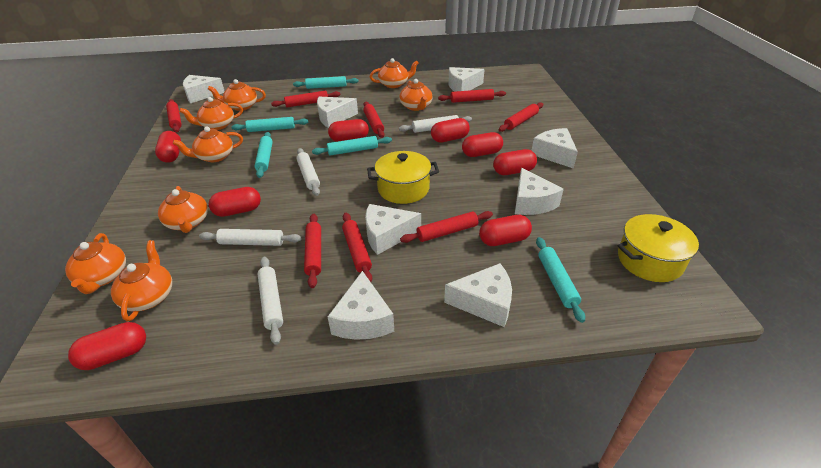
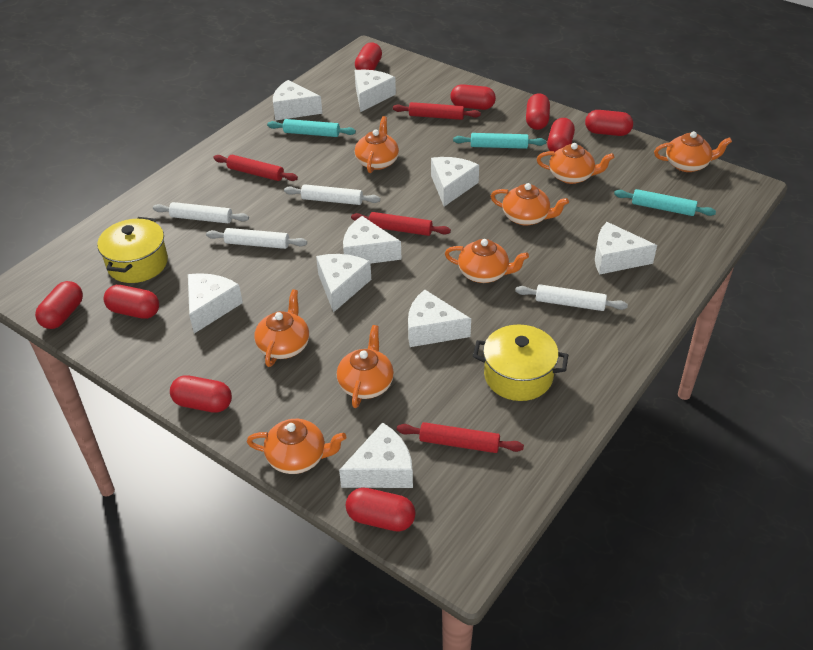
red capsule: [68,322,146,370] [155,131,181,163] [209,187,261,217] [328,119,369,142] [431,118,470,142] [462,132,503,157] [479,215,532,246] [493,149,537,175] = 8 -> [35,281,83,329] [104,285,159,319] [170,375,232,413] [346,487,416,532] [355,43,382,70] [450,84,496,110] [526,93,550,130] [547,118,575,153] [585,110,633,136] = 9
red rolling pin: [166,99,182,132] [271,90,340,107] [304,214,321,288] [342,213,372,282] [363,102,385,138] [400,211,493,243] [438,89,506,103] [499,102,543,132] = 8 -> [213,155,298,181] [351,212,451,236] [393,102,481,120] [397,422,524,453] = 4
turquoise rolling pin: [231,117,308,132] [255,132,273,178] [293,76,359,89] [312,136,392,156] [536,237,585,323] = 5 -> [267,119,356,137] [453,133,546,149] [614,189,716,216] = 3
white cheese: [183,75,225,103] [317,97,358,128] [328,271,394,340] [365,204,421,255] [444,263,512,327] [448,67,485,92] [515,168,564,215] [532,128,578,169] = 8 -> [188,273,243,333] [273,80,322,121] [316,254,371,313] [339,422,413,488] [343,216,402,264] [355,70,396,112] [408,290,471,347] [431,157,479,207] [595,222,657,275] = 9

